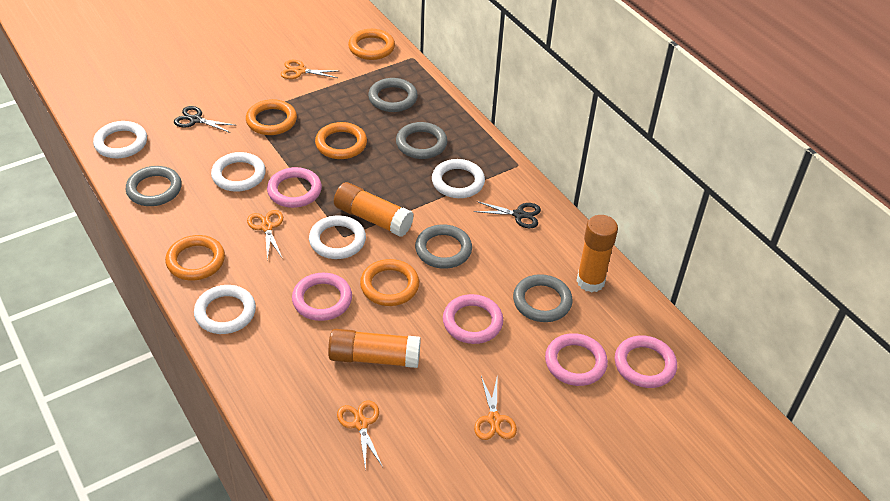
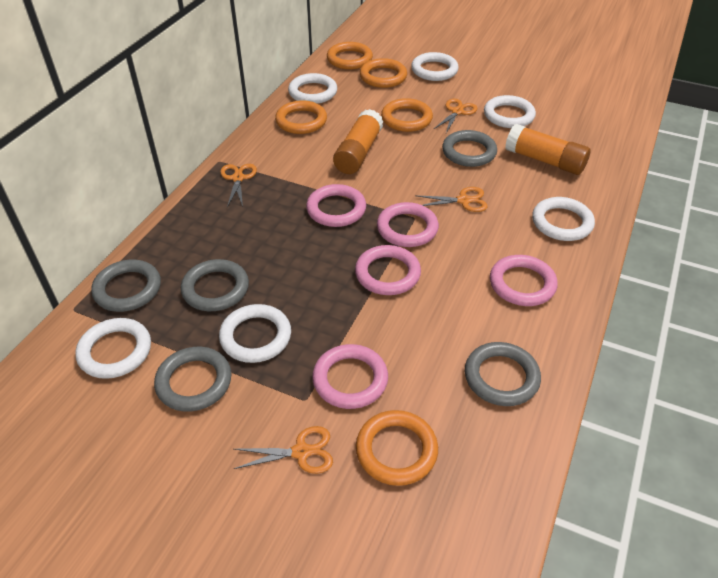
black scissors: [174,106,237,133] [474,201,541,228] = 2 -> none = 0
orange glue stick: [328,329,421,368] [334,182,414,237] [576,215,618,293] = 3 -> [333,109,384,174] [505,124,591,175] = 2
white ring: [93,121,147,158] [194,285,256,334] [211,152,266,192] [309,215,366,259] [432,159,485,198] = 5 -> [75,318,151,379] [219,304,291,363] [288,73,337,104] [411,52,459,81] [484,95,536,128] [532,197,595,241] = 6

